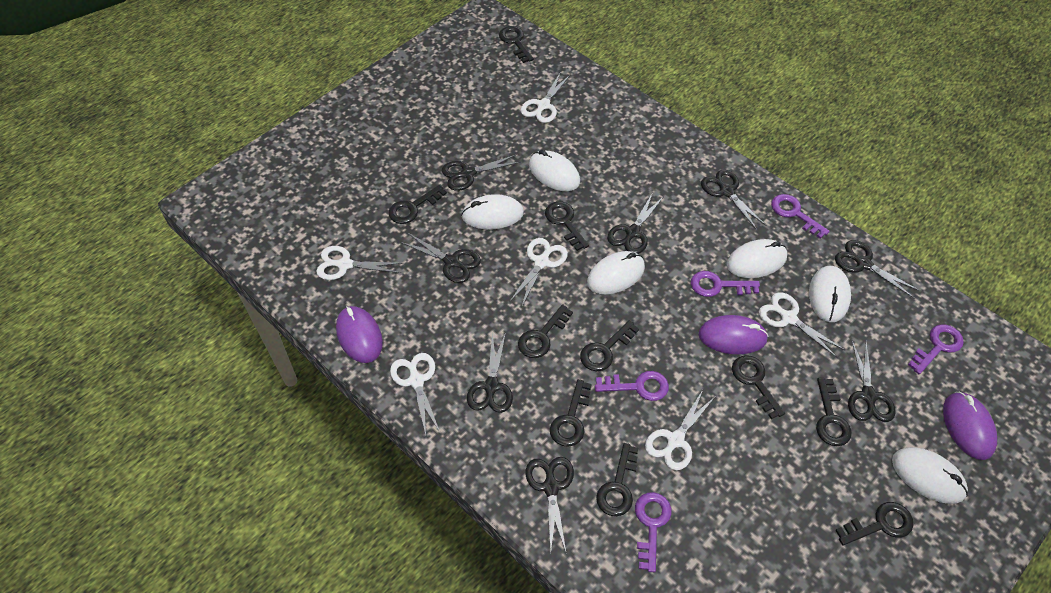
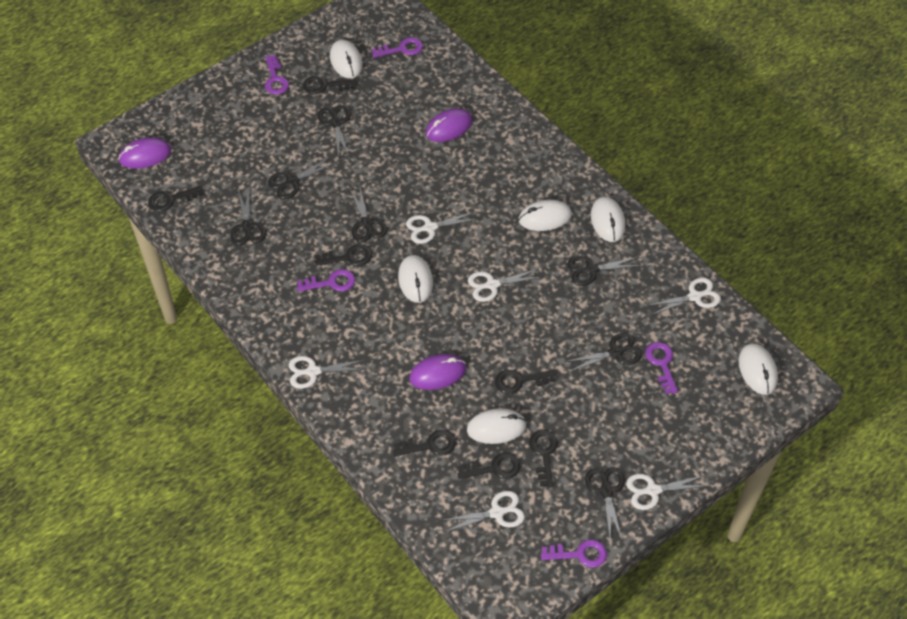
black key: [388,184,447,224] [499,26,534,63] [518,304,573,358] [545,201,589,251] [550,379,592,447] [580,320,639,371] [596,443,638,516] [732,355,785,419] [816,378,852,446] [835,502,913,546] = 10 -> [148,185,204,212] [303,76,356,94] [315,244,372,266] [393,430,456,456] [457,453,520,479] [495,370,556,394] [529,430,558,487] = 7
black scissors: [400,233,481,283] [442,154,521,191] [467,332,513,413] [526,457,574,551] [607,192,664,254] [701,169,767,230] [835,240,920,299] [848,341,896,422] = 8 -> [230,188,266,245] [268,157,336,199] [318,105,351,156] [350,187,387,243] [565,333,642,372] [567,256,642,286] [585,467,625,540] = 7

